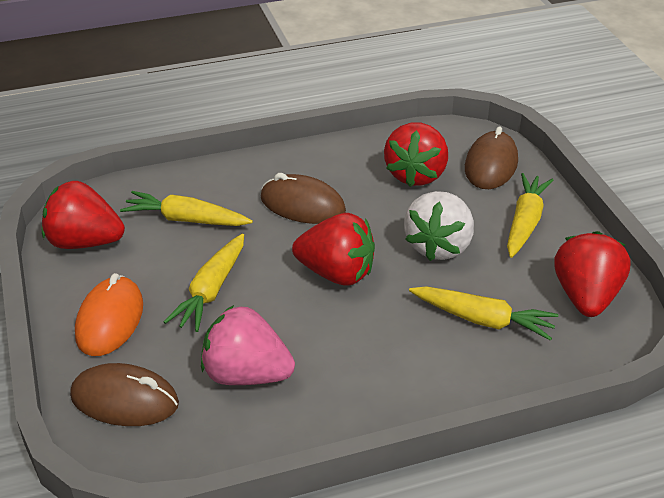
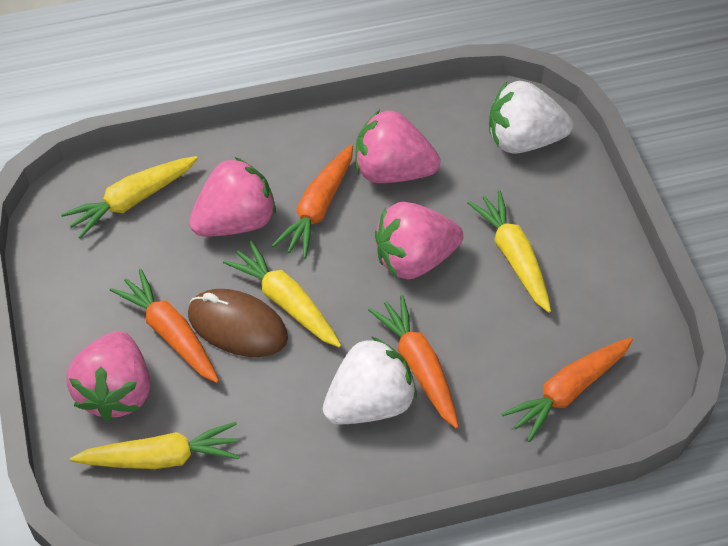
brown mouse: [70,363,179,426] [261,173,346,224] [465,126,518,189] = 3 -> [188,289,288,357] = 1
orange carrot: none = 0 -> [110,269,219,383] [272,145,353,259] [368,295,459,429] [501,338,633,442] = 4
orange mouse: [75,273,143,356] = 1 -> none = 0
pink strawberry: [201,305,295,385] = 1 -> [67,331,150,421] [189,157,276,237] [355,110,441,183] [375,202,463,280] = 4
red strawberry: [42,181,125,249] [292,213,375,286] [384,123,448,187] [554,231,631,317] = 4 -> none = 0
white strawberry: [404,191,474,261] = 1 -> [322,336,417,424] [489,81,573,154] = 2

